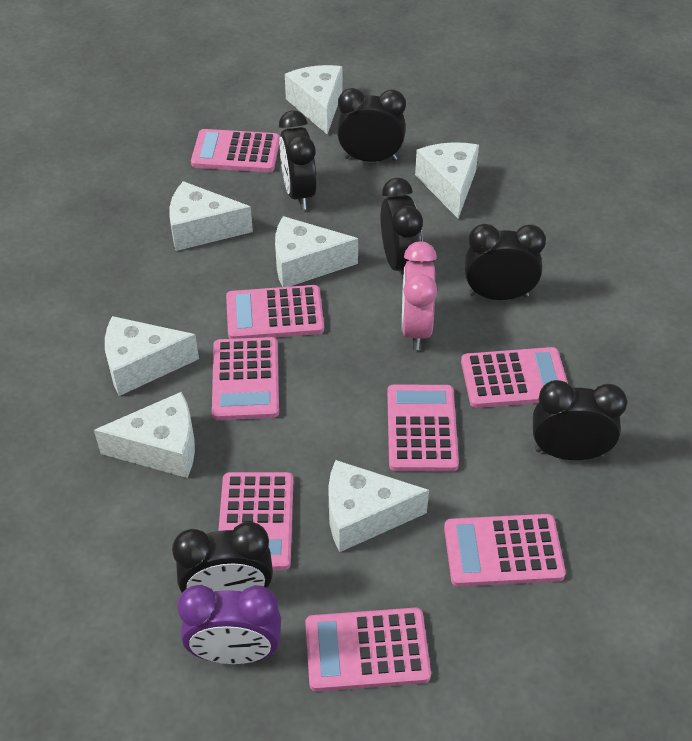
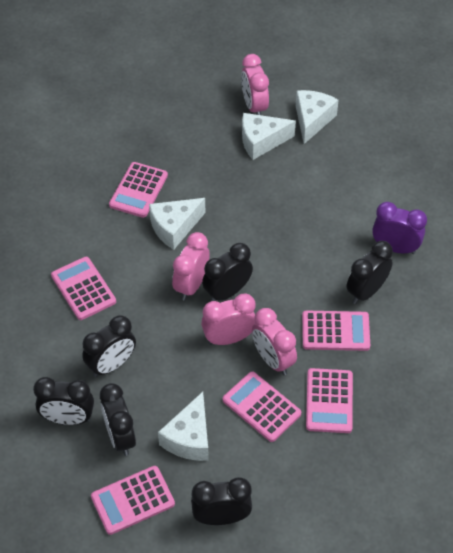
pink calculator: [191,129,280,172] [212,337,279,420] [218,472,293,570] [226,285,324,339] [305,608,431,692] [387,385,459,471] [444,514,566,587] [461,347,568,408] = 8 -> [51,257,116,320] [91,466,175,535] [109,162,168,218] [223,371,301,442] [302,311,370,351] [306,368,353,433] = 6
pink clock: [402,241,437,350] = 1 -> [172,232,210,301] [201,293,256,345] [241,54,269,115] [252,308,297,375] = 4
white cheese: [94,392,195,478] [105,316,199,396] [169,181,253,251] [275,216,358,287] [285,65,342,134] [328,460,429,552] [415,142,479,218] = 7 -> [149,198,205,250] [158,392,209,461] [242,113,296,160] [296,90,339,144] = 4

